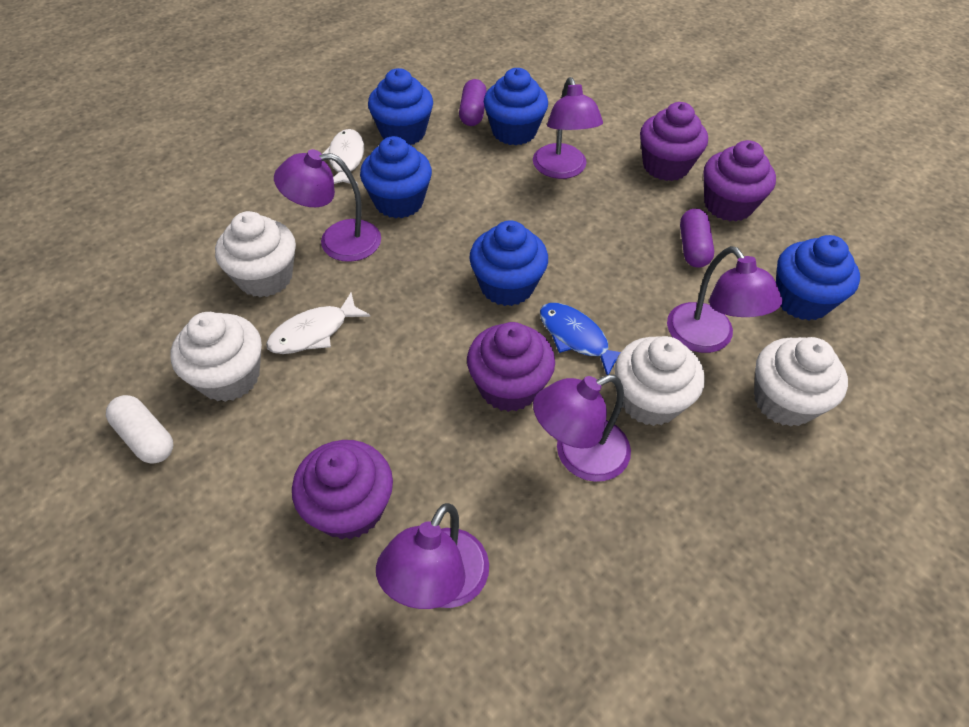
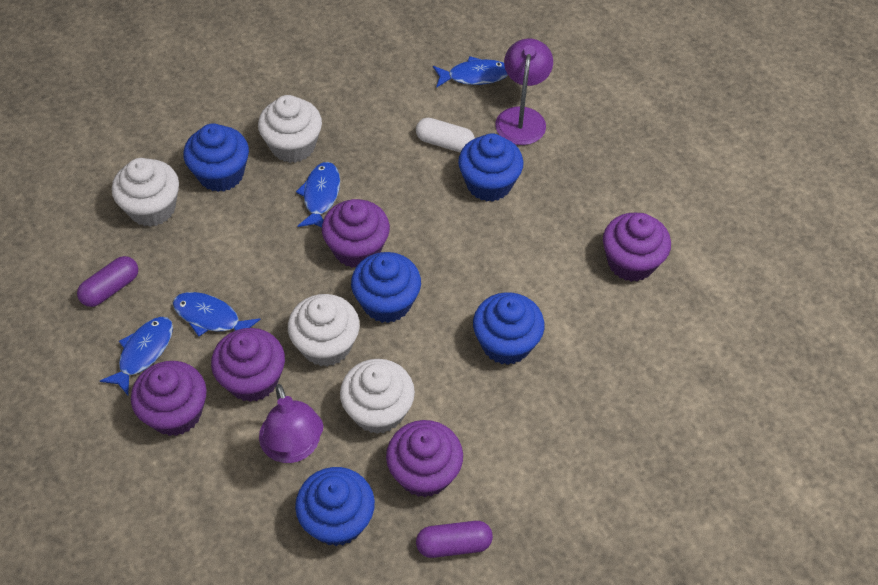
blue fish: [540,303,621,375] = 1 -> [100,317,173,395] [173,292,261,337] [296,162,340,227] [433,56,508,88] = 4
purple cupcake: [292,440,393,540] [467,322,555,412] [640,102,708,181] [704,140,776,221] = 4 -> [131,361,207,436] [211,328,285,402] [322,199,390,268] [386,420,463,497] [603,213,671,282] = 5
purple lamp: [274,149,381,262] [376,503,489,609] [533,77,603,179] [533,375,631,482] [667,246,782,353] = 5 -> [259,384,323,463] [495,38,553,145] = 2
white fish: [266,292,371,354] [323,129,364,186] = 2 -> none = 0

